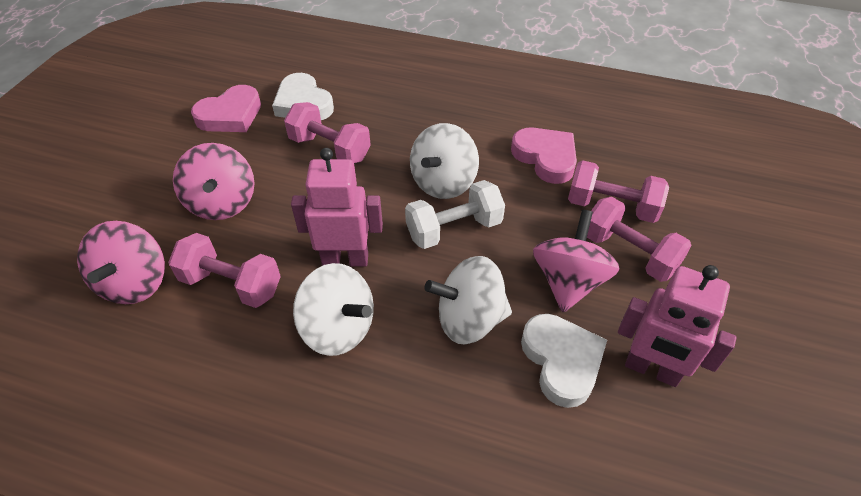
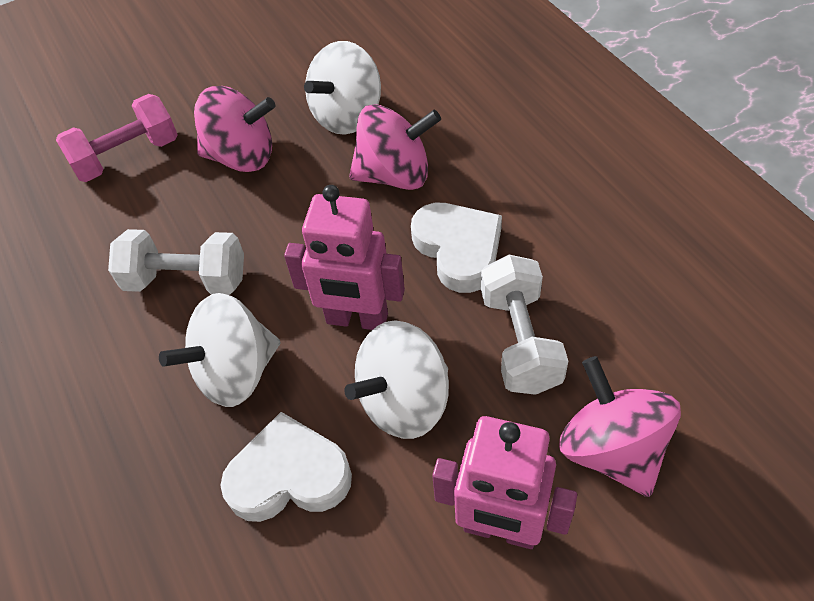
pink dumbbell: [168,233,281,308] [284,102,371,163] [568,160,669,223] [587,197,692,282] = 4 -> [56,94,178,182] = 1
pink heart: [191,85,261,132] [511,127,577,184] = 2 -> none = 0
white dumbbell: [405,180,505,249] = 1 -> [108,229,244,295] [481,255,568,395] = 2

